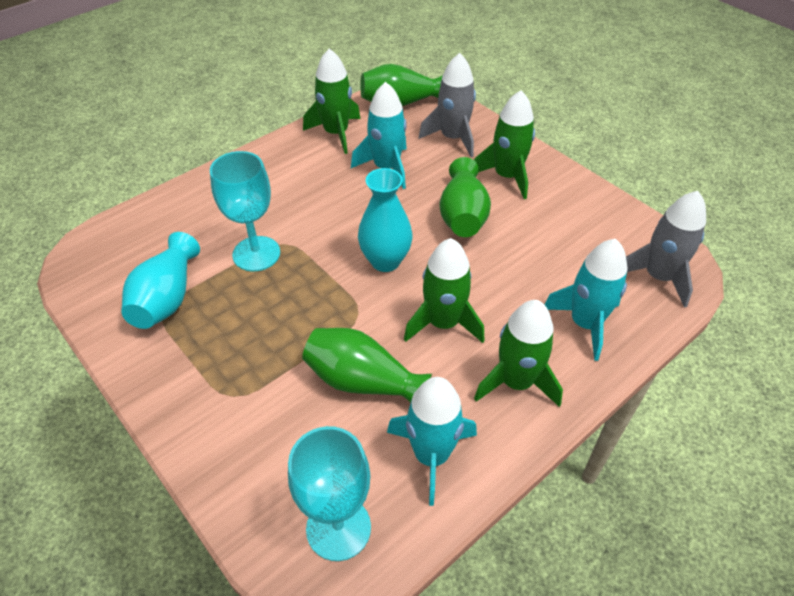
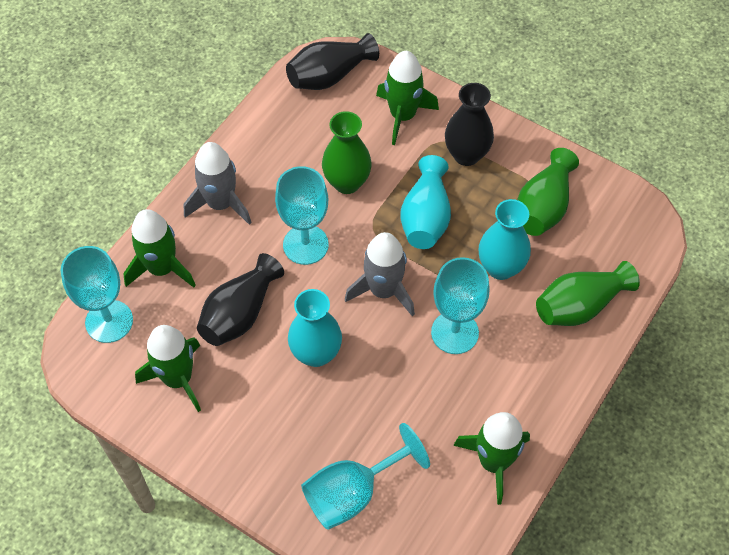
black vase: none = 0 -> [197,253,284,346] [286,33,379,90] [445,83,494,166] = 3
turquoise goblet: [210,151,280,271] [288,426,371,561] = 2 -> [61,246,133,343] [275,166,329,265] [301,423,430,530] [431,257,490,354] = 4
turquoise rocket: [351,82,407,189] [387,377,477,506] [545,239,628,361] = 3 -> none = 0
turquoise vase: [121,232,200,329] [358,168,412,272] = 2 -> [288,289,342,367] [401,155,451,249] [479,199,531,280] = 3

